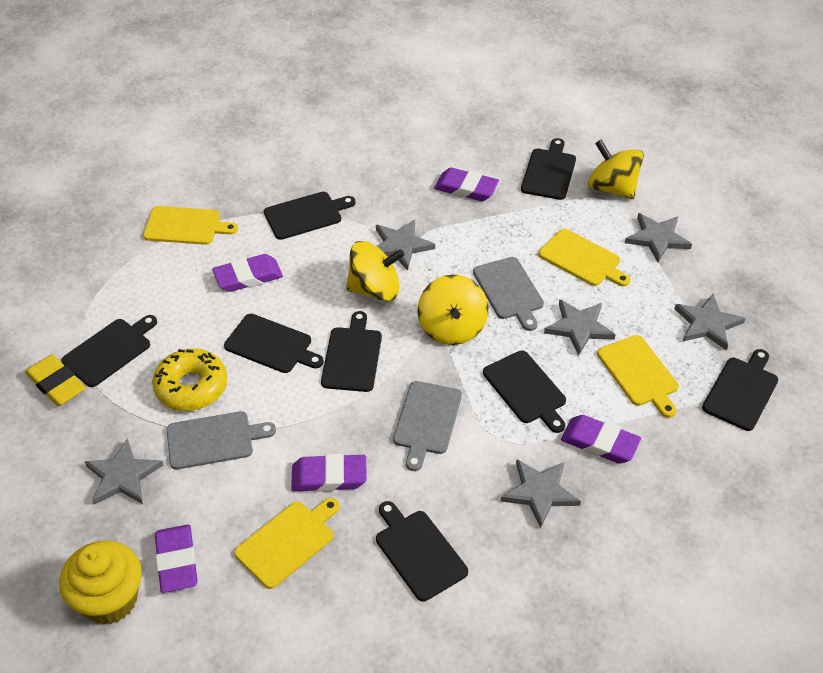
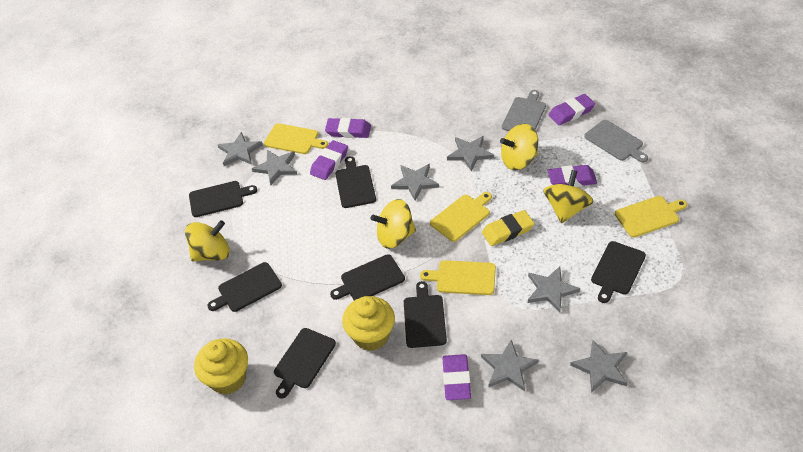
black cutting board: [61,315,157,387] [224,314,324,373] [264,192,356,240] [321,311,382,392] [376,501,468,601] [483,350,566,433] [521,138,576,200] [702,349,778,431] = 8 -> [189,181,257,217] [207,262,282,312] [274,328,336,399] [330,254,405,301] [335,156,376,208] [404,281,447,348] [591,241,646,303] = 7
grey cutting board: [166,411,276,469] [393,381,462,471] [473,257,544,331] = 3 -> [502,90,546,131] [584,120,648,163] = 2
grey star: [85,438,163,505] [376,220,435,270] [501,460,581,528] [544,299,616,355] [625,213,692,262] [674,294,746,351] = 6 -> [218,132,263,166] [252,150,297,185] [391,164,439,201] [447,136,494,171] [481,340,538,391] [528,267,580,313] [570,340,628,393] = 7
yellow cupcake: [59,540,142,625] = 1 -> [194,338,248,395] [342,296,395,351] = 2
yellow donut: [152,348,227,411] = 1 -> none = 0
yellow spinning top: [346,241,405,301] [418,275,488,345] [588,140,644,199] = 3 -> [185,220,230,261] [371,199,416,249] [500,124,538,170] [543,170,593,223] = 4

